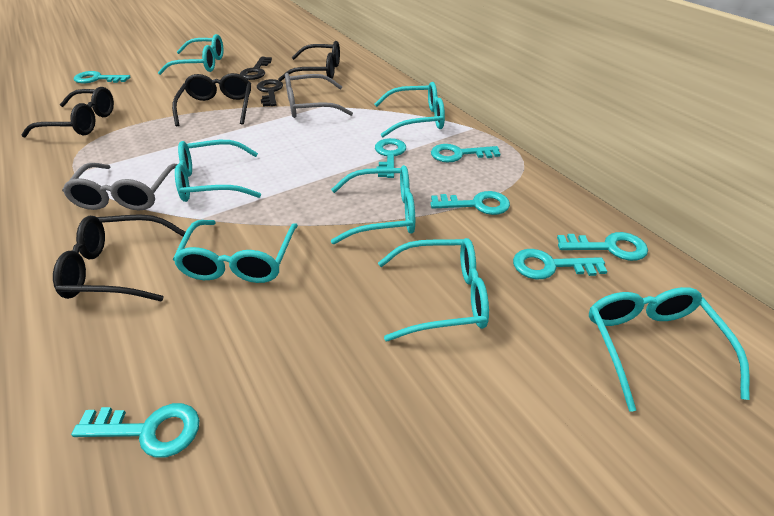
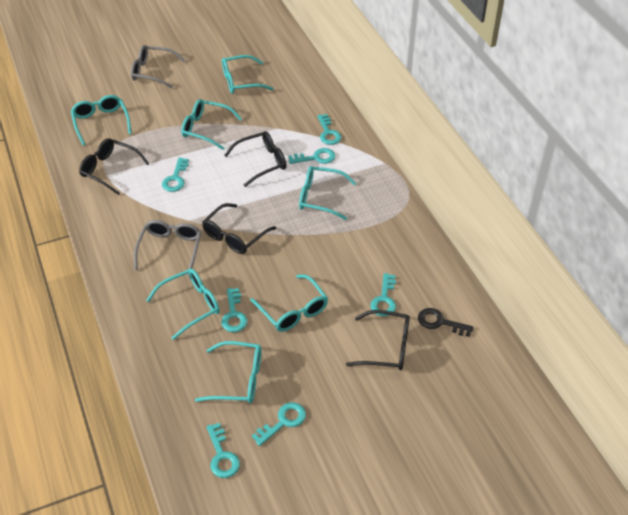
black key: [240,57,272,80] [257,79,283,107] = 2 -> [418,308,474,337] = 1

